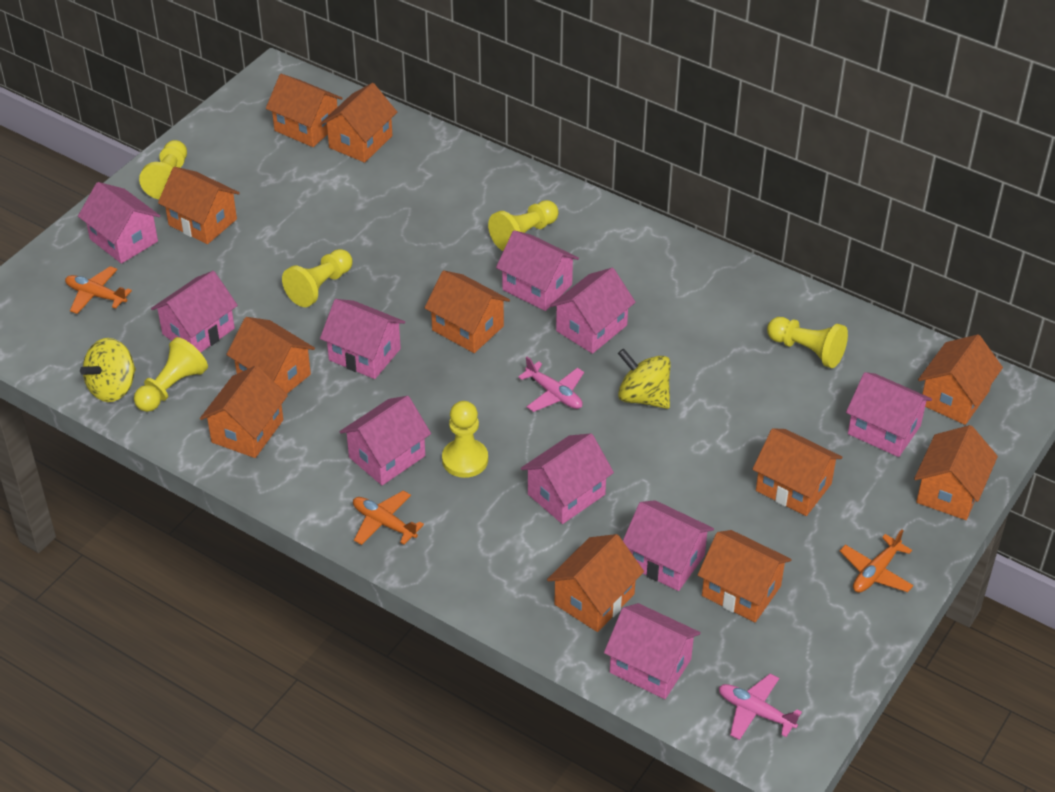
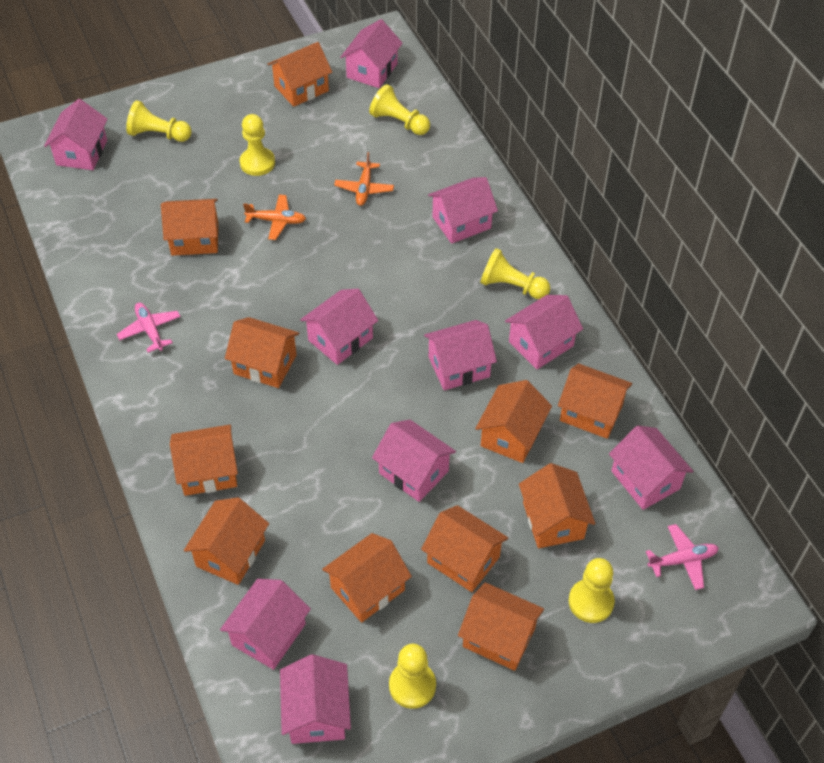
orange plane: [65,266,132,314] [353,490,424,545] [840,529,914,593] = 3 -> [243,195,306,240] [334,152,394,206] = 2
yellow spinning top: [80,338,136,402] [618,348,670,409] = 2 -> none = 0

